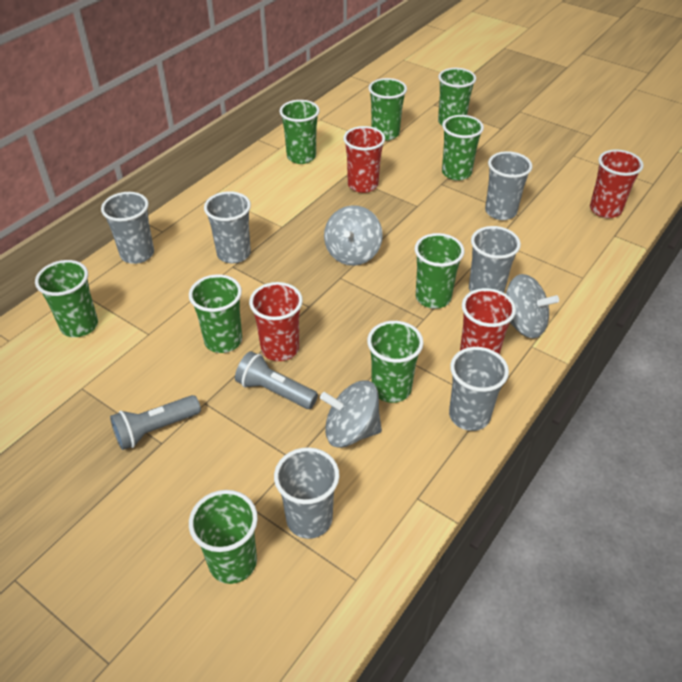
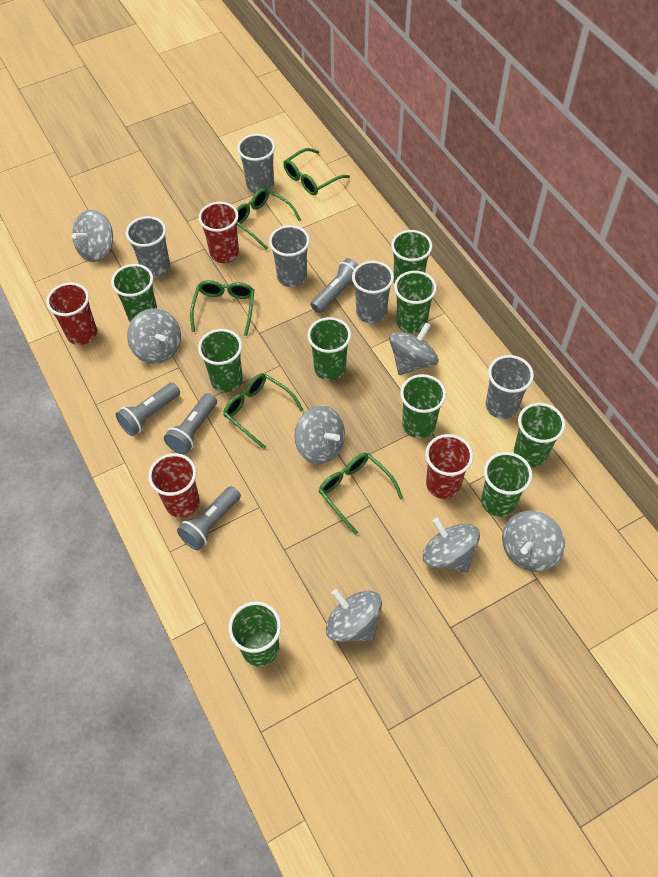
green glasses: none = 0 -> [190,280,254,336] [223,373,304,449] [236,188,301,250] [283,148,350,195] [319,453,403,535] = 5
grey cup: [101,192,154,264] [204,191,251,264] [274,447,340,539] [449,347,509,431] [469,226,521,293] [485,151,533,220] = 6 -> [126,216,170,278] [237,134,275,193] [269,225,310,287] [352,261,394,323] [486,355,534,419] = 5
grey flashlight: [110,395,201,450] [235,351,318,409] = 2 -> [116,382,180,436] [164,393,217,455] [177,486,241,550] [311,258,359,313] = 4
grey spinning top: [320,380,382,448] [324,205,383,266] [506,274,559,338] = 3 -> [72,210,113,262] [127,308,181,364] [295,405,345,465] [326,589,382,642] [389,323,439,375] [423,518,480,573] [502,511,565,572] = 7

